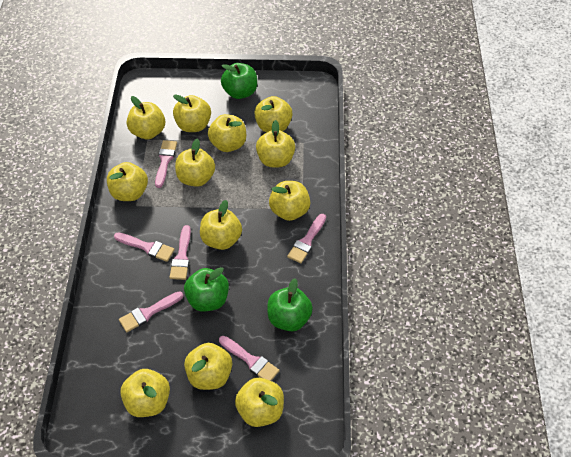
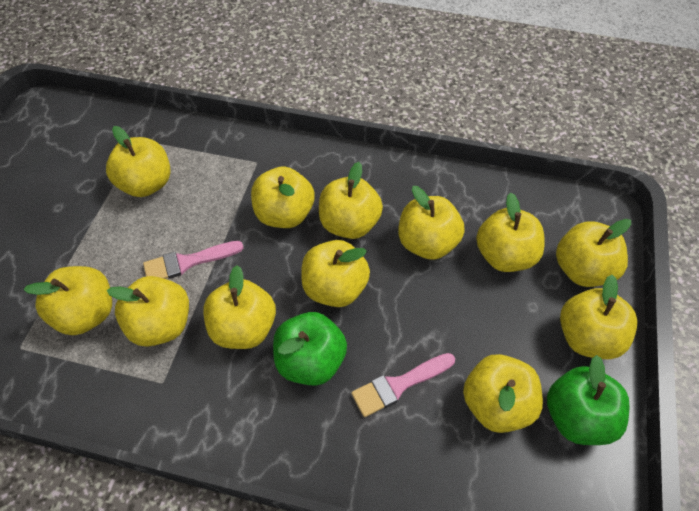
green apple: [184,267,229,312] [221,63,257,99] [267,278,313,331] = 3 -> [273,312,347,386] [547,355,629,445] = 2
pink brush: [114,233,175,262] [119,291,184,332] [155,140,177,188] [170,225,191,280] [219,336,279,381] [287,214,326,263] = 6 -> [143,241,244,279] [351,353,455,417] = 2

